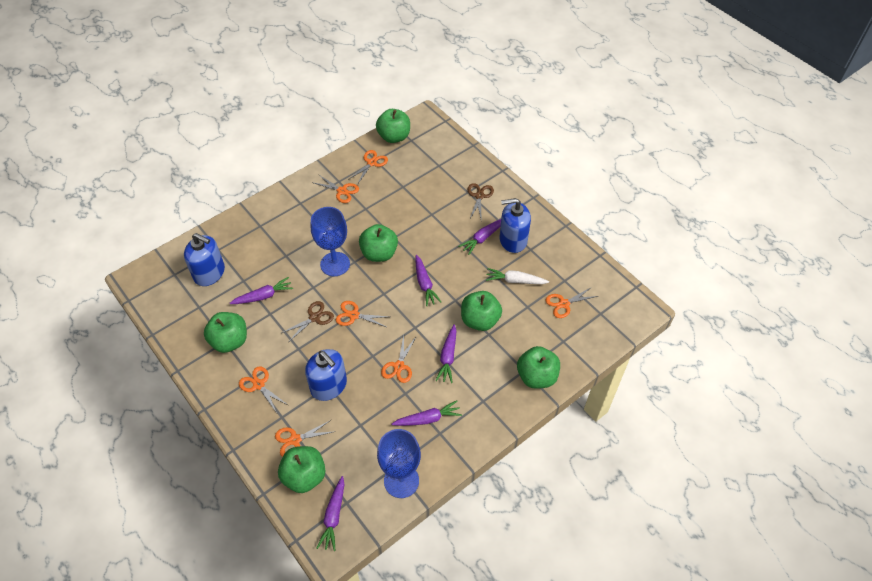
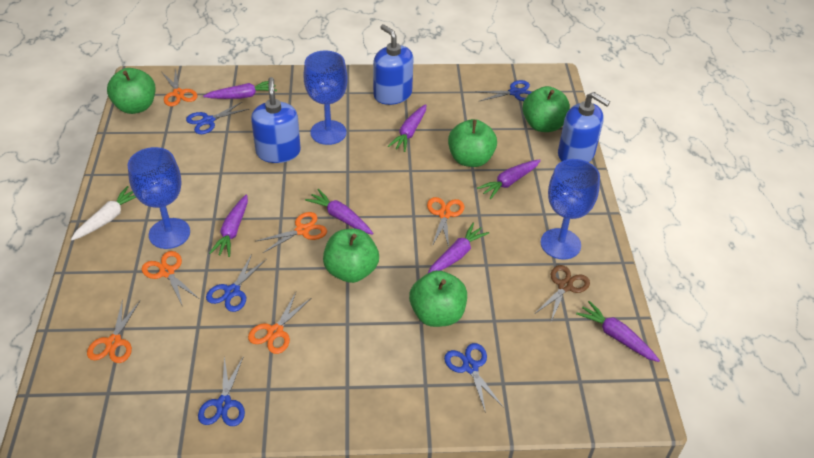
blue goblet: [311,207,350,276] [377,429,421,498] = 2 -> [128,147,190,249] [303,50,348,145] [541,159,600,260] = 3
blue scissors: none = 0 -> [186,102,249,134] [198,356,245,426] [206,254,267,312] [444,343,504,413] [475,80,532,101] = 5
brown scissors: [282,301,334,341] [467,183,494,218] = 2 -> [536,265,590,321] = 1
green apple: [204,312,247,353] [278,446,326,493] [359,224,398,262] [376,109,410,143] [461,291,502,331] [517,346,560,389] = 6 -> [107,68,155,114] [323,229,379,283] [409,270,467,327] [448,119,497,167] [523,86,570,132] = 5
orange scissors: [239,366,288,413] [275,420,336,457] [312,175,359,203] [336,301,388,327] [349,150,388,185] [381,335,416,383] [545,287,598,318] = 7 -> [87,299,140,363] [142,251,198,307] [162,68,197,106] [248,293,311,354] [256,212,327,253] [427,197,464,248] = 6
purple carrot: [230,277,293,304] [317,476,344,551] [392,400,462,426] [415,255,441,306] [435,324,457,383] [458,219,501,255] = 6 -> [203,81,277,99] [209,195,248,257] [305,189,373,235] [388,104,426,152] [427,223,489,274] [477,159,541,199] [576,301,660,362] = 7

